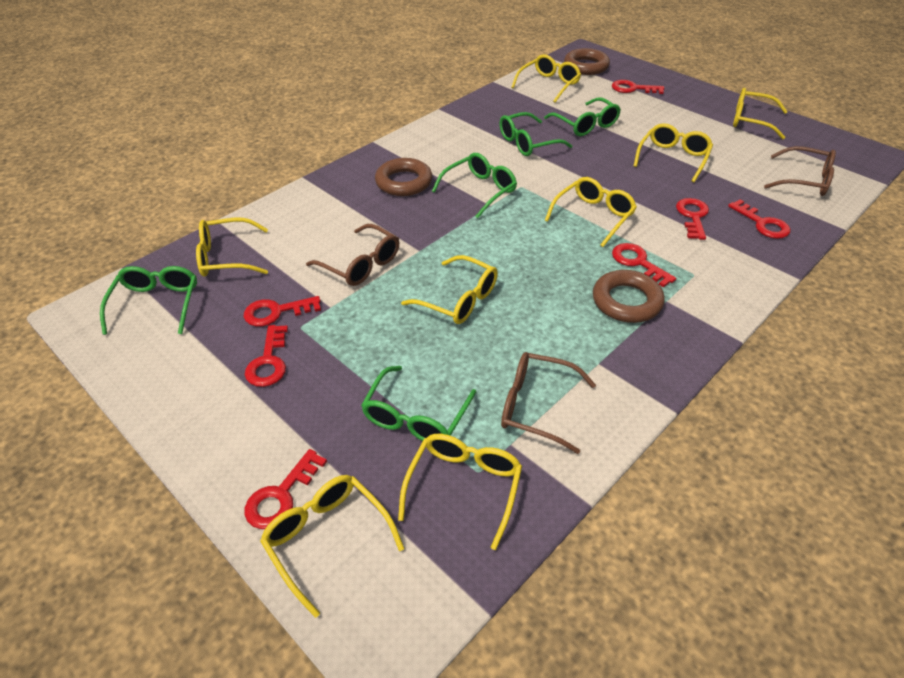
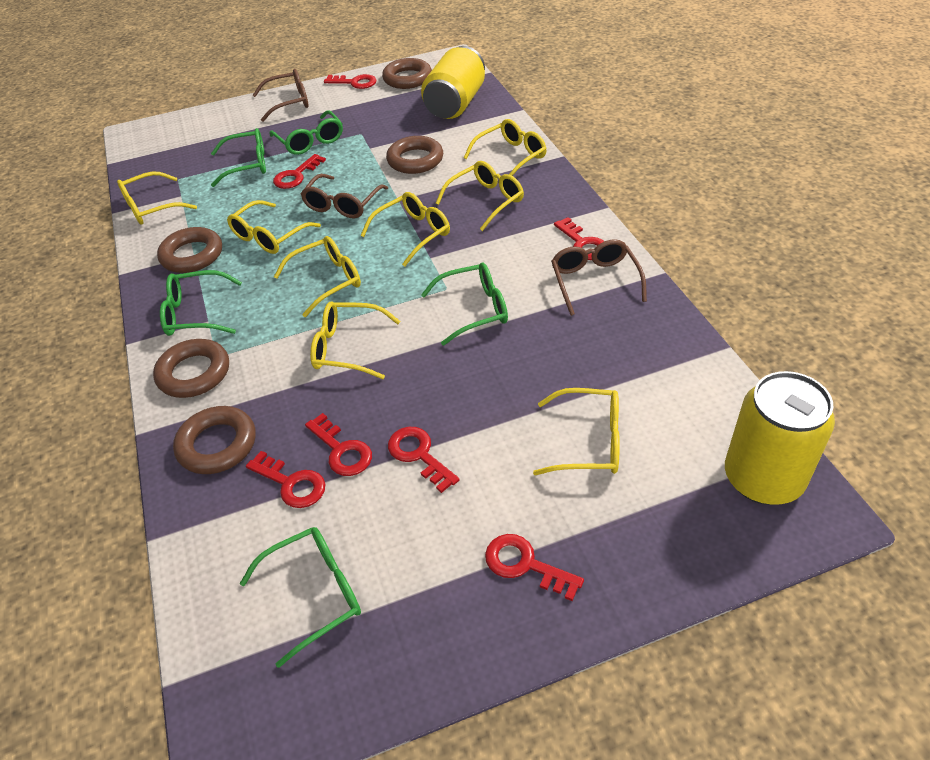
brown ring: [375,158,432,196] [564,48,610,75] [593,270,665,323] = 3 -> [153,339,229,398] [157,227,222,273] [173,406,256,474] [382,58,432,89] [386,136,443,174] = 5
yellow can: none = 0 -> [421,46,485,119] [725,371,835,505] = 2

